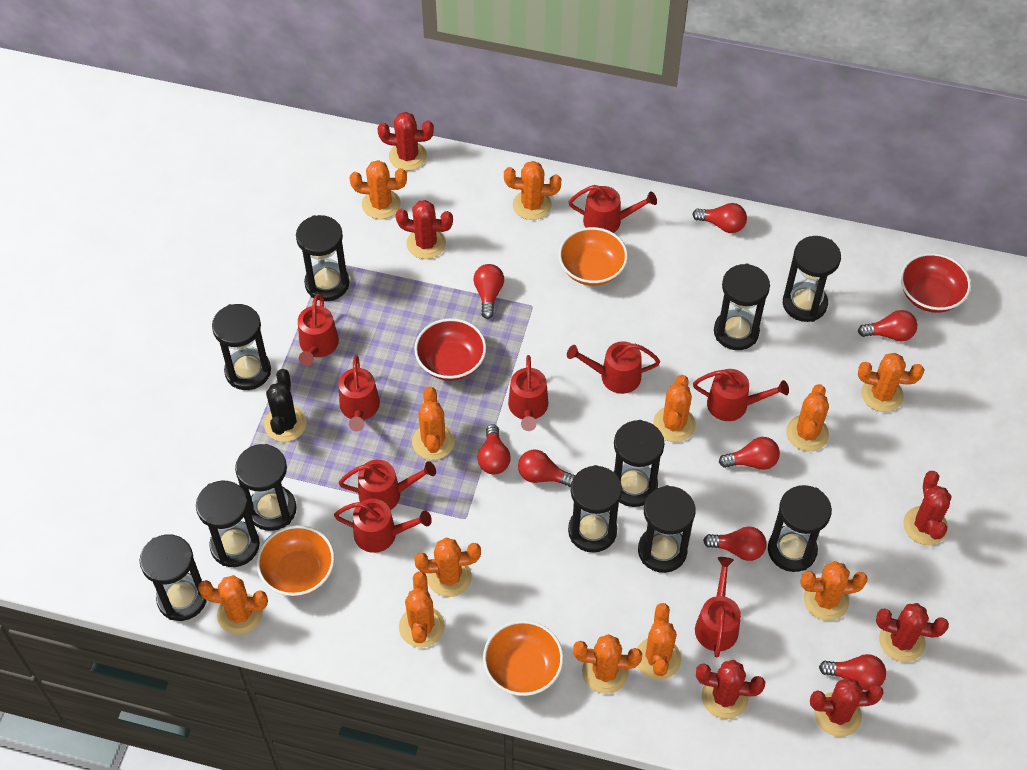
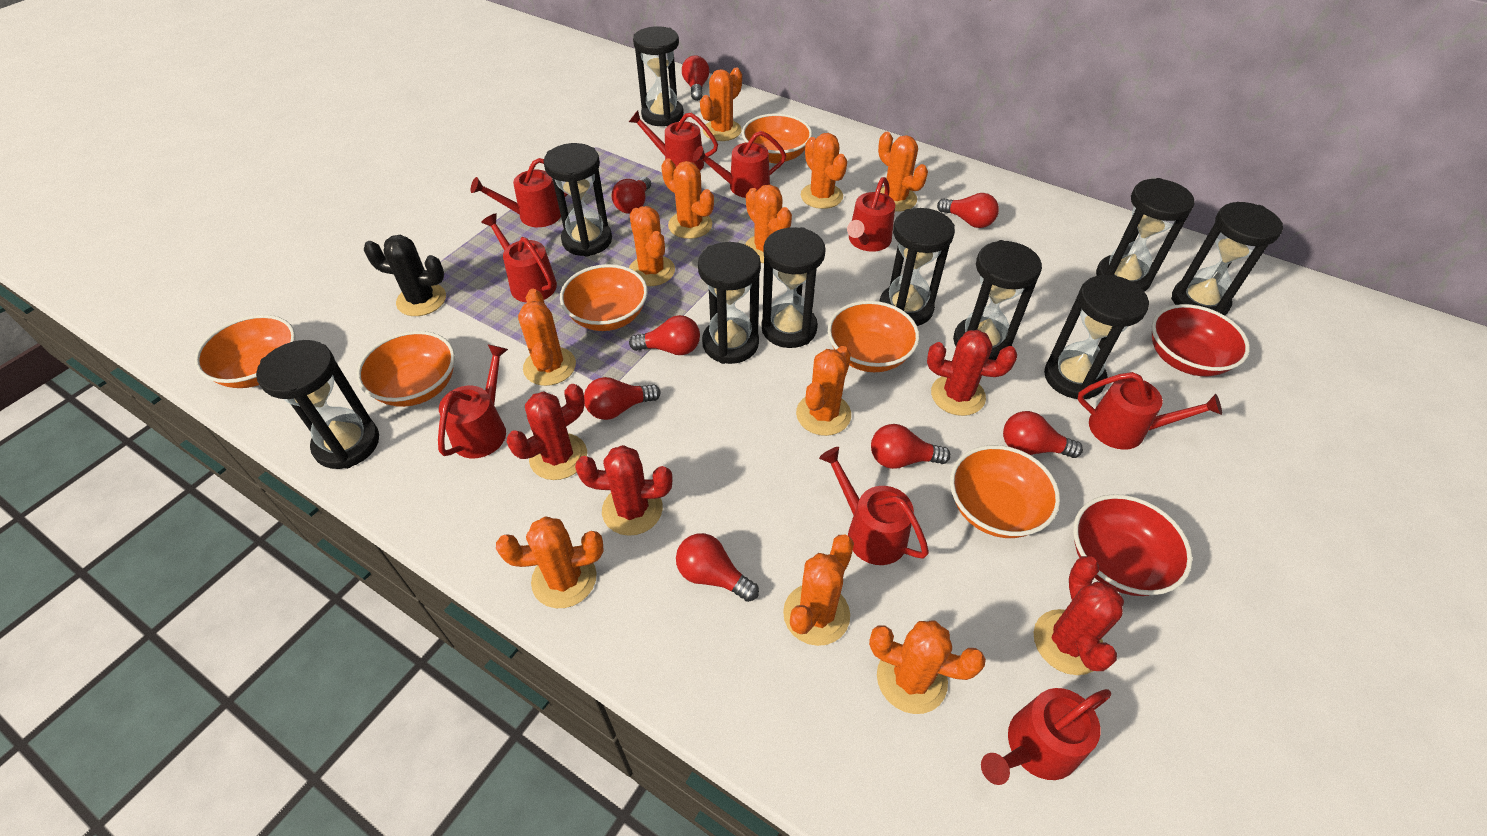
black hourglass: [140,534,207,621] [196,481,260,567] [212,304,271,390] [235,444,297,531] [296,215,349,301] [568,465,622,553] [613,420,665,507] [638,485,696,573] [714,264,770,350] [768,485,832,572] [783,236,841,322] = 11 -> [256,340,379,469] [543,143,612,257] [633,26,684,126] [698,242,761,364] [762,227,826,348] [879,208,955,326] [953,240,1042,360] [1044,275,1149,399] [1096,178,1195,292] [1171,202,1283,315] = 10
orange bowl: [256,525,335,596] [483,620,563,696] [559,227,628,286] = 3 -> [195,315,296,388] [357,331,455,407] [560,264,648,331] [742,113,812,163] [828,301,919,372] [950,445,1060,538] = 6
orange cactus: [198,575,268,635] [350,160,407,219] [399,572,445,648] [412,387,455,460] [414,538,481,597] [504,161,561,220] [573,634,642,694] [637,603,681,680] [653,375,696,442] [786,384,829,452] [801,561,868,621] [858,353,924,412] = 12 -> [496,516,604,608] [518,289,576,386] [629,206,675,286] [661,158,714,239] [700,68,742,141] [745,185,792,263] [783,535,854,646] [796,346,851,436] [801,133,847,209] [869,620,986,714] [878,132,928,211] = 11
red cactus: [378,112,434,171] [396,200,453,259] [696,660,765,719] [810,677,884,737] [876,603,949,662] [903,471,951,545] = 6 -> [507,384,587,480] [575,445,673,536] [927,330,1017,416] [1034,556,1124,675] = 4

